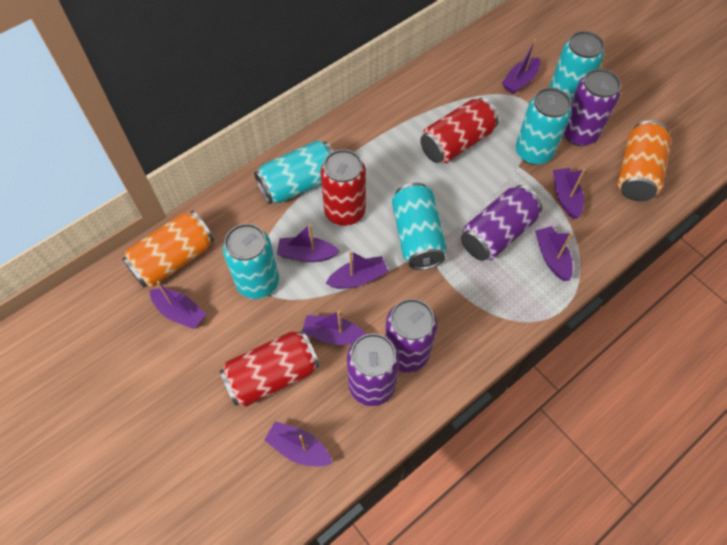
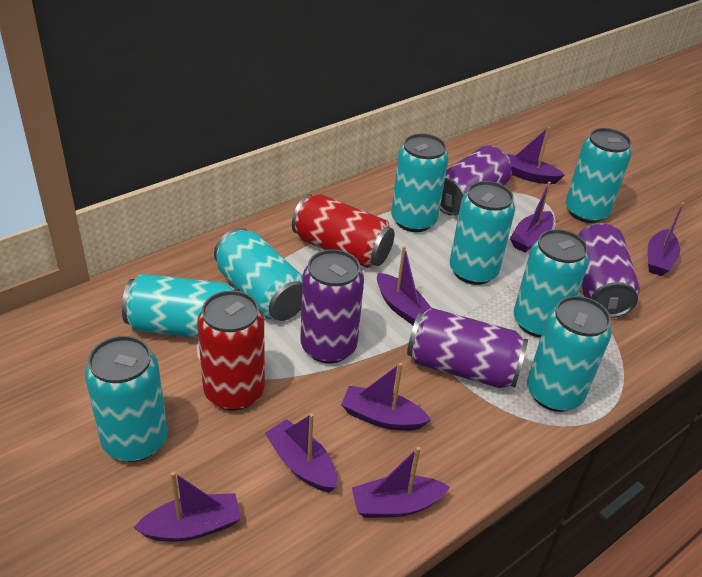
orange can: [122,211,214,288] [618,120,671,201] = 2 -> none = 0
red can: [220,330,320,407] [320,149,366,226] [420,98,499,164] = 3 -> [197,290,265,411] [292,194,395,268] = 2
turquoise can: [223,224,279,299] [254,140,333,204] [392,183,447,270] [516,88,572,165] [549,31,604,101] = 5 -> [85,336,168,462] [122,274,240,338] [214,228,303,321] [391,134,449,232] [450,181,515,285] [513,229,589,338] [527,296,612,412] [566,128,632,223] = 8

